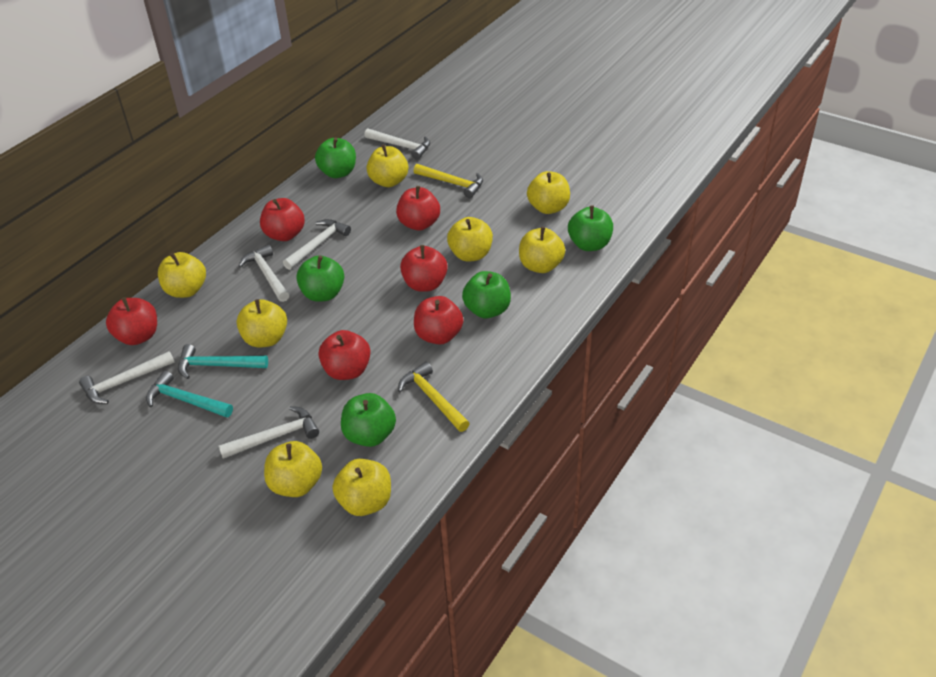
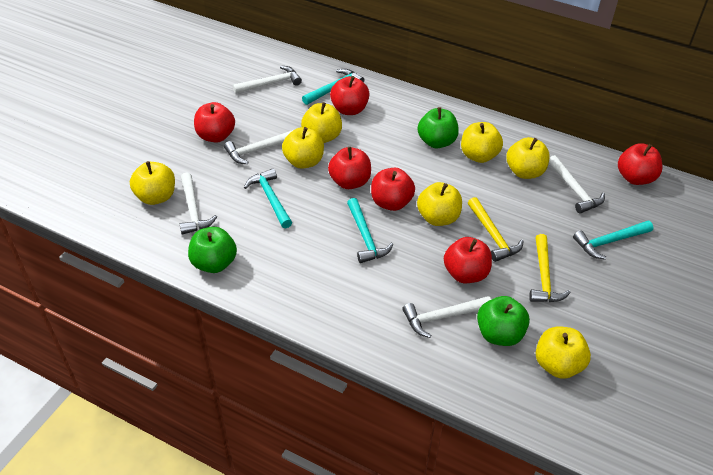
green apple: [296,255,344,302] [315,138,356,178] [341,393,396,447] [462,271,511,318] [568,205,613,251] = 5 -> [188,227,237,273] [418,107,459,148] [477,296,530,346] = 3
turquoise hammer: [146,371,233,418] [178,344,268,379] = 2 -> [244,168,292,228] [302,69,364,105] [347,198,393,263] [573,221,653,260] = 4
yellow apple: [158,252,206,298] [237,299,287,348] [264,441,322,497] [332,459,391,516] [366,144,408,187] [447,217,493,262] [519,227,565,273] [527,171,570,214] = 8 -> [130,161,175,205] [282,127,324,169] [301,102,342,143] [417,182,462,226] [461,122,503,163] [506,137,550,179] [536,327,591,379] = 7

